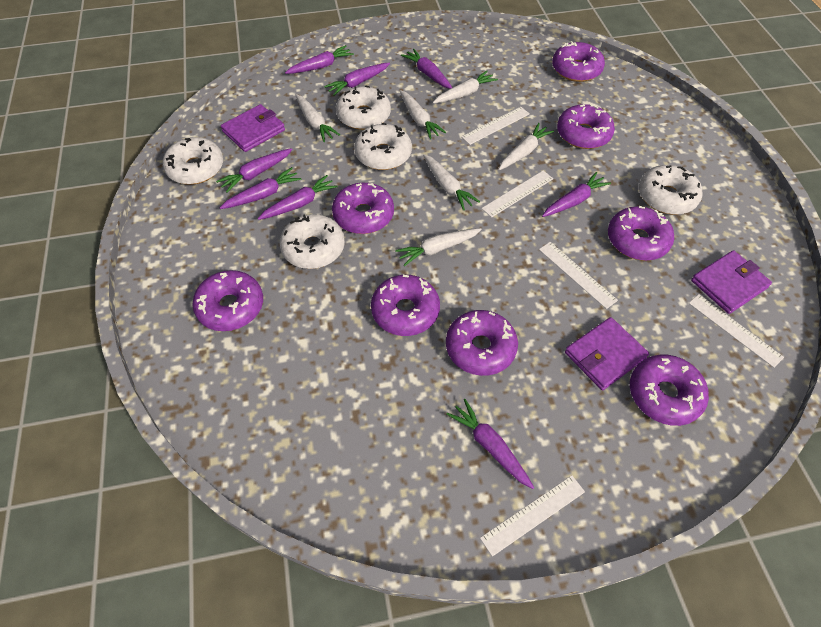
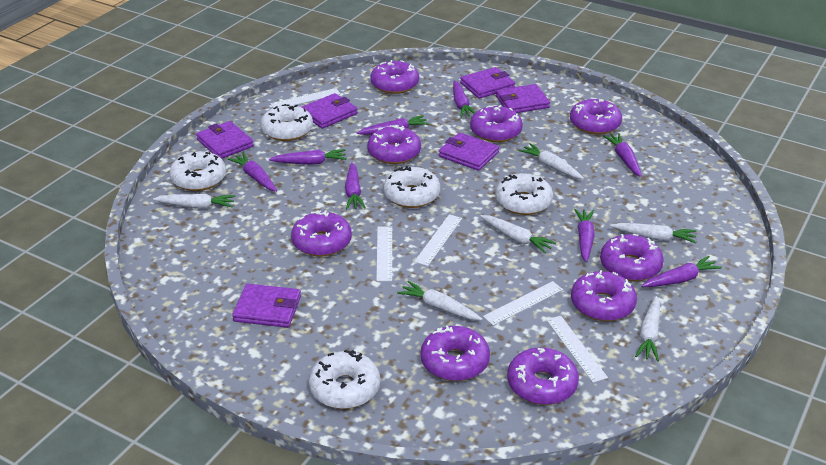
purple donut: [192,270,263,331] [332,183,394,234] [371,275,440,336] [446,310,518,376] [552,41,605,82] [557,104,615,149] [608,206,674,261] [630,355,709,426] = 8 -> [291,210,352,257] [367,125,421,164] [371,60,419,94] [421,325,490,381] [470,105,523,142] [507,347,579,405] [570,99,622,135] [571,270,637,321] [600,233,664,281] = 9
purple wallet: [221,104,285,152] [565,317,649,390] [691,250,772,314] = 3 -> [196,121,254,159] [232,284,301,328] [302,93,358,129] [439,132,499,171] [460,67,515,99] [496,84,550,113] = 6

